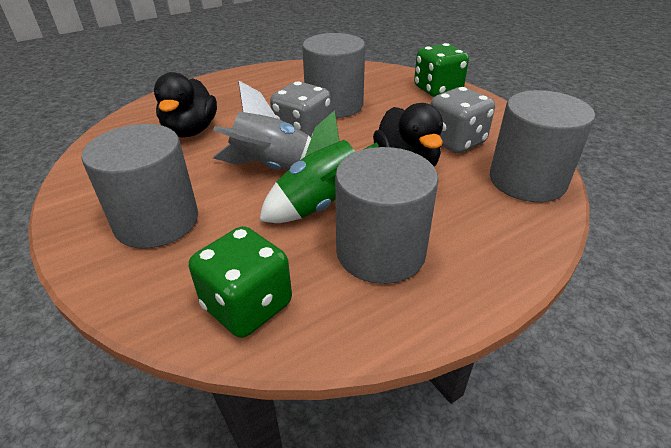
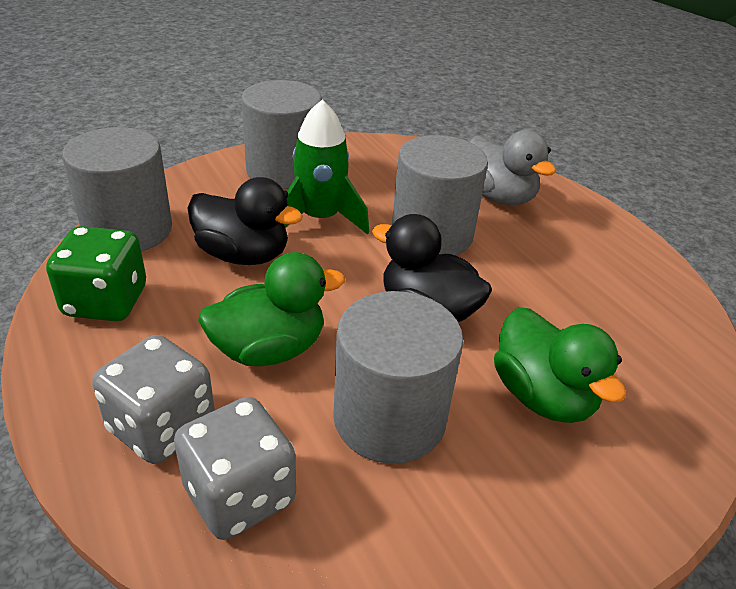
green dice: [189,226,292,338] [414,43,469,97] = 2 -> [46,226,146,321] = 1
green duck: none = 0 -> [198,252,345,366] [494,307,626,423] = 2
grey duck: none = 0 -> [470,130,556,205] = 1
grey rocket: [213,81,311,170] = 1 -> none = 0

